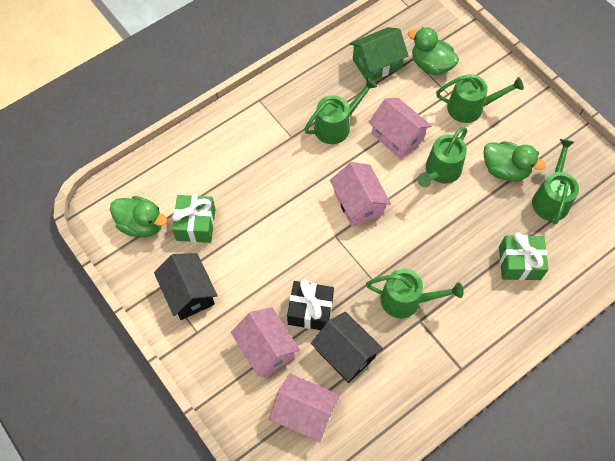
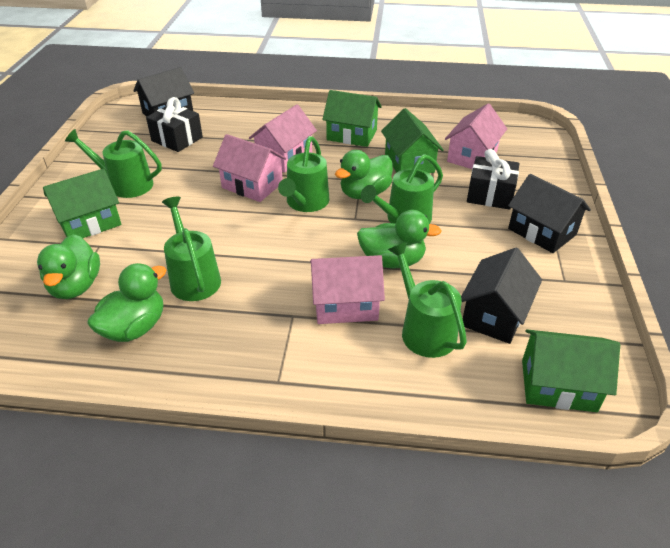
black gift: [287,279,334,330] = 1 -> [146,97,203,152] [467,149,519,210] = 2
black house: [154,253,218,320] [311,312,383,383] = 2 -> [133,67,194,117] [461,248,542,344] [508,174,591,253] = 3
green duck: [110,196,167,237] [408,27,459,75] [483,141,546,181] = 3 -> [37,234,100,299] [87,263,166,342] [335,150,393,199] [357,210,442,268] = 4
green gift: [172,195,215,243] [499,232,549,280] = 2 -> none = 0
green house: [350,27,409,81] = 1 -> [43,168,122,238] [322,90,382,147] [381,108,444,173] [522,329,620,412] = 4

